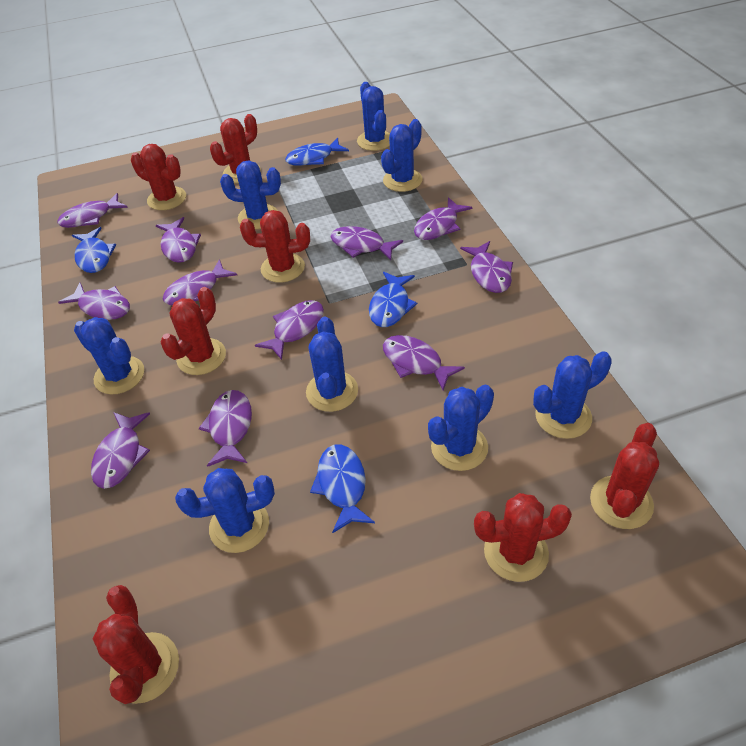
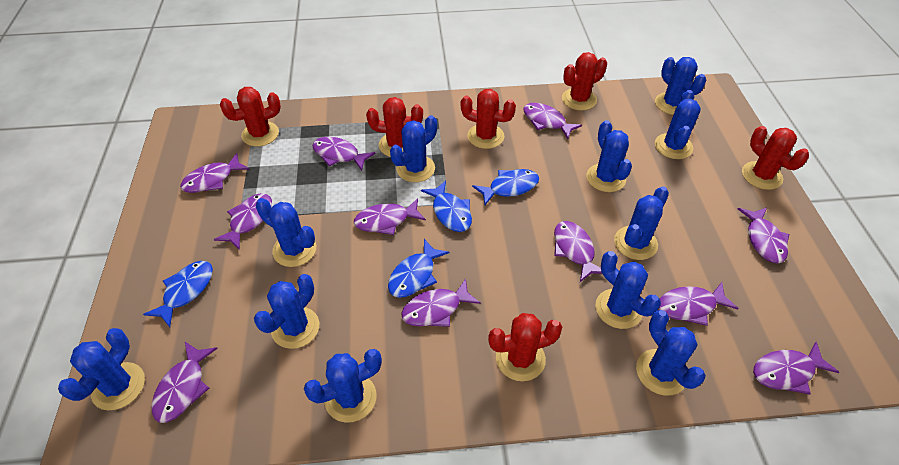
blue cactus: [74,317,144,394] [175,468,275,553] [220,161,281,229] [306,317,358,412] [357,82,390,151] [381,119,423,192] [428,385,494,471] [533,351,612,439] = 8 -> [58,328,145,410] [254,274,319,349] [256,198,316,267] [304,349,382,423] [390,115,437,182] [586,120,632,192] [595,251,661,329] [614,186,669,260] [636,310,706,396] [655,57,706,115] [655,90,701,159] = 11
red cactus: [93,585,179,704] [131,144,186,210] [160,287,226,375] [210,114,261,184] [240,210,310,283] [474,493,572,582] [590,423,659,529] = 7 -> [220,87,281,147] [366,97,423,157] [461,89,516,149] [488,313,562,381] [562,52,607,110] [742,126,809,190] = 6

